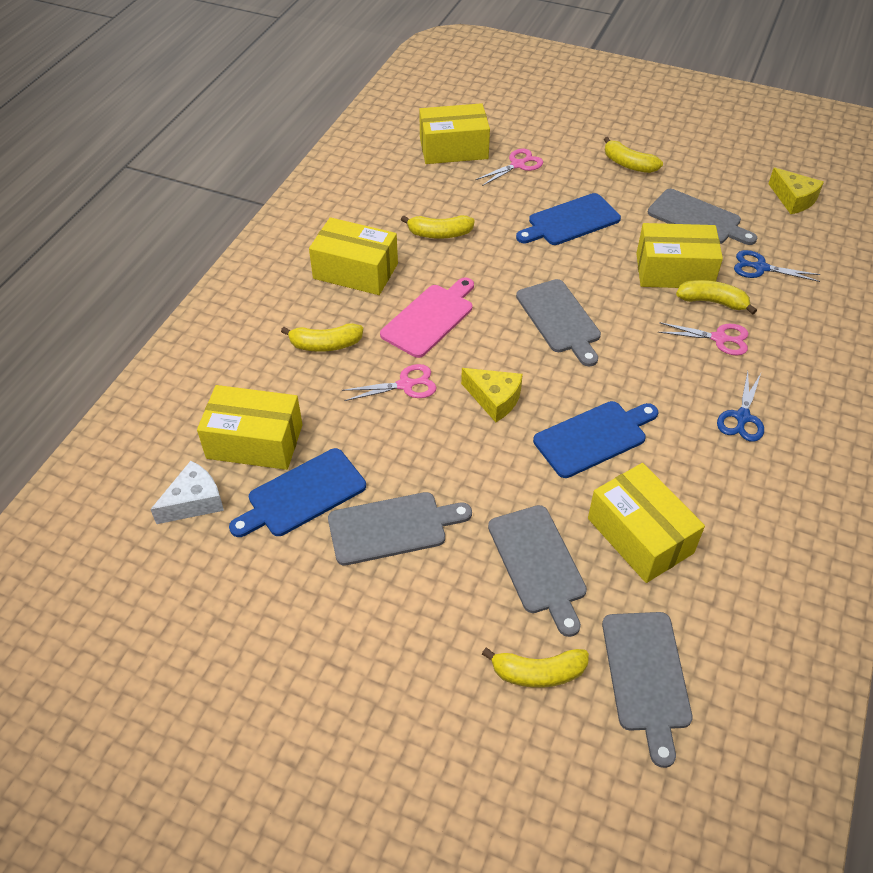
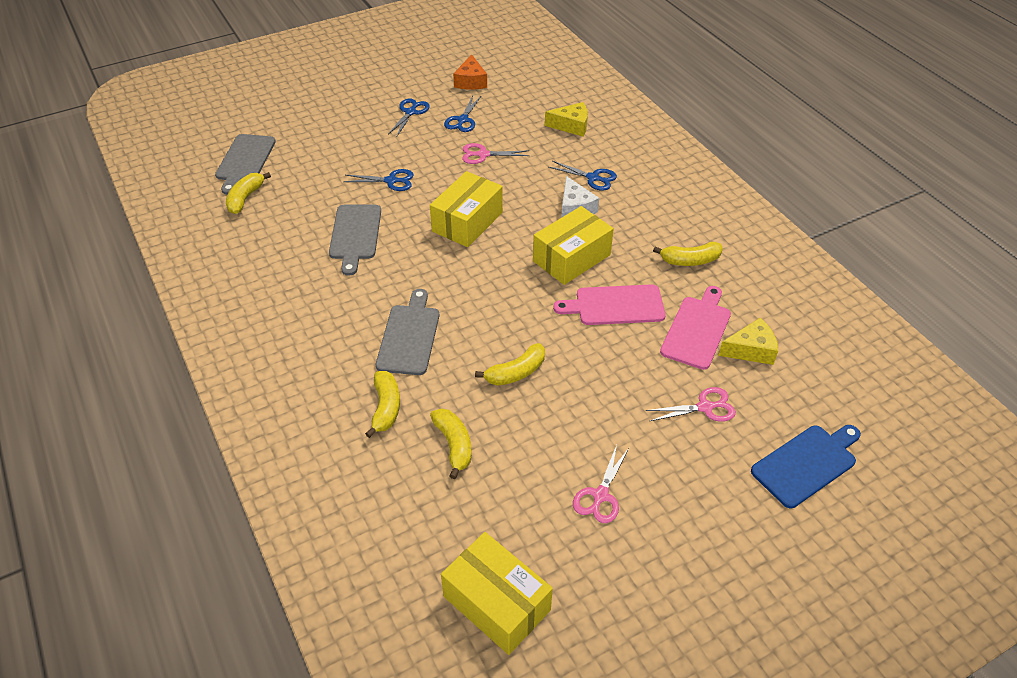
blue cutting board: [229,448,366,537] [516,193,621,245] [533,401,658,478] = 3 -> [751,425,861,508] = 1
blue scissors: [717,371,764,442] [734,250,820,282] = 2 -> [343,169,414,191] [388,99,430,136] [444,96,481,132] [549,161,617,191] = 4
grey cutting board: [328,492,472,566] [488,505,587,637] [516,279,601,366] [602,612,693,768] [648,189,757,245] = 5 -> [215,134,276,195] [329,205,381,276] [376,289,439,375] = 3
orange cheese: none = 0 -> [453,54,487,90] = 1
pink cutting board: [380,277,474,358] = 1 -> [553,284,666,325] [660,286,731,370] = 2
yellow box: [197,385,303,470] [309,217,398,295] [419,103,490,164] [588,463,705,583] [636,223,723,288] = 5 -> [430,171,503,247] [441,532,553,655] [533,206,614,285] = 3

